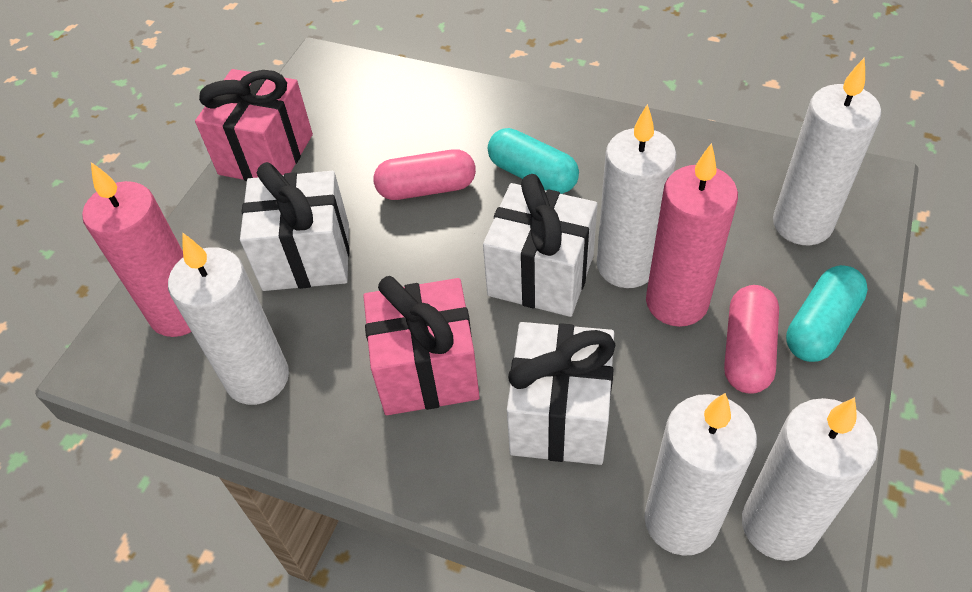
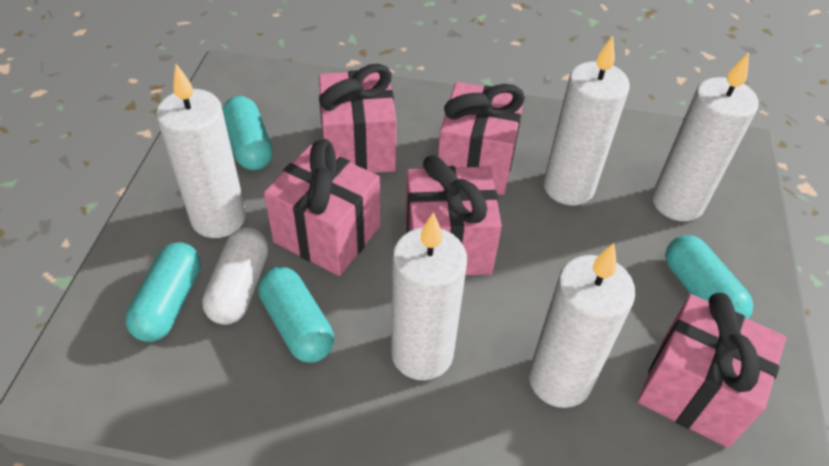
pink candle: [82,162,191,337] [646,143,738,327] = 2 -> none = 0
pink capsule: [373,149,476,200] [724,285,779,394] = 2 -> none = 0
pink gift: [195,69,313,181] [363,276,480,415] = 2 -> [264,139,380,276] [319,64,397,173] [405,155,502,276] [438,82,525,195] [638,293,786,448] = 5
turquoise capsule: [488,128,579,194] [786,265,868,362] = 2 -> [125,242,201,342] [222,96,273,170] [258,267,334,363] [665,235,753,319] = 4
white capsule: none = 0 -> [202,228,269,325] = 1
white gift: [240,162,349,291] [483,174,597,317] [507,322,616,465] = 3 -> none = 0

